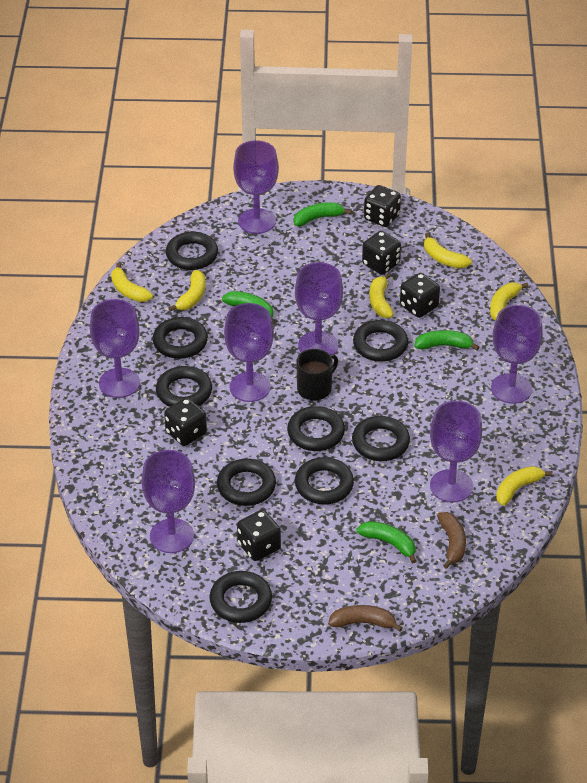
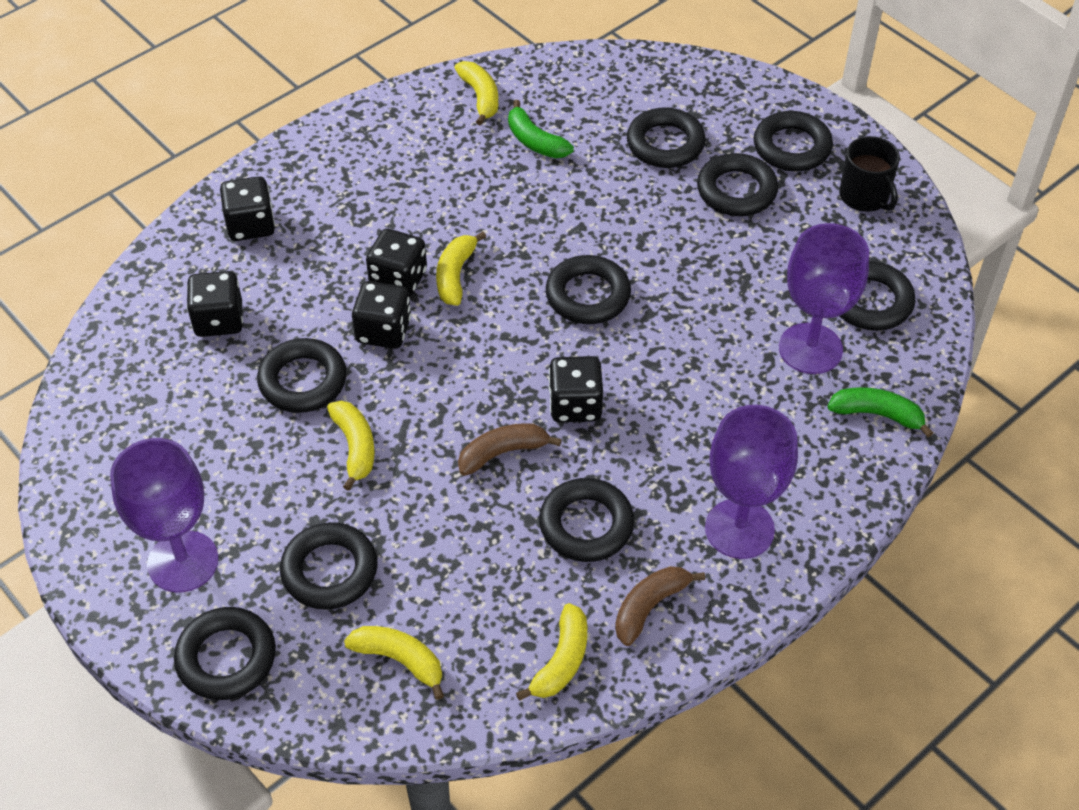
green banana: [222,291,274,324] [294,202,351,226] [357,521,416,563] [414,330,479,350] = 4 -> [508,100,574,158] [827,387,933,438] = 2
purple goblet: [90,299,140,398] [141,450,195,553] [224,303,274,402] [233,140,279,234] [295,262,343,354] [430,400,482,503] [491,305,543,404] = 7 -> [110,438,219,593] [705,405,798,559] [779,223,869,374] = 3
yellow banana: [111,263,153,302] [169,270,205,311] [369,273,394,318] [424,233,472,269] [490,282,529,320] [496,466,553,506] = 6 -> [327,401,375,491] [344,626,444,700] [436,231,486,306] [454,61,498,126] [516,603,587,700] = 5

